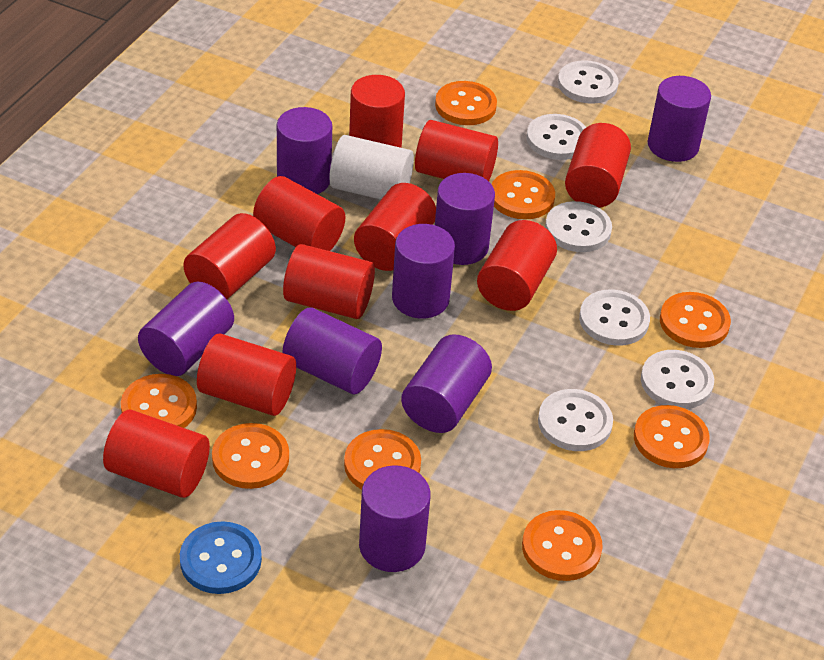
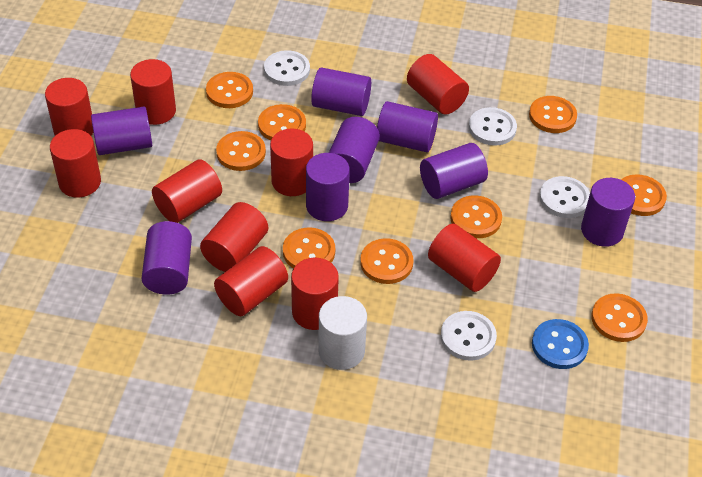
orange button: [121,374,197,428] [212,423,289,489] [344,429,421,489] [435,81,497,125] [492,170,555,220] [522,510,602,581] [634,405,710,468] [660,292,731,348] = 8 -> [206,72,253,108] [216,131,266,171] [258,104,306,140] [283,227,335,269] [360,238,413,284] [450,196,502,238] [529,96,577,133] [591,293,648,342] [621,174,667,216] = 9
white button: [526,114,586,160] [538,389,613,451] [545,201,612,252] [558,60,619,104] [579,289,650,346] [641,350,714,409] = 6 -> [264,50,310,86] [441,311,497,361] [469,107,517,146] [539,176,590,218] = 4

